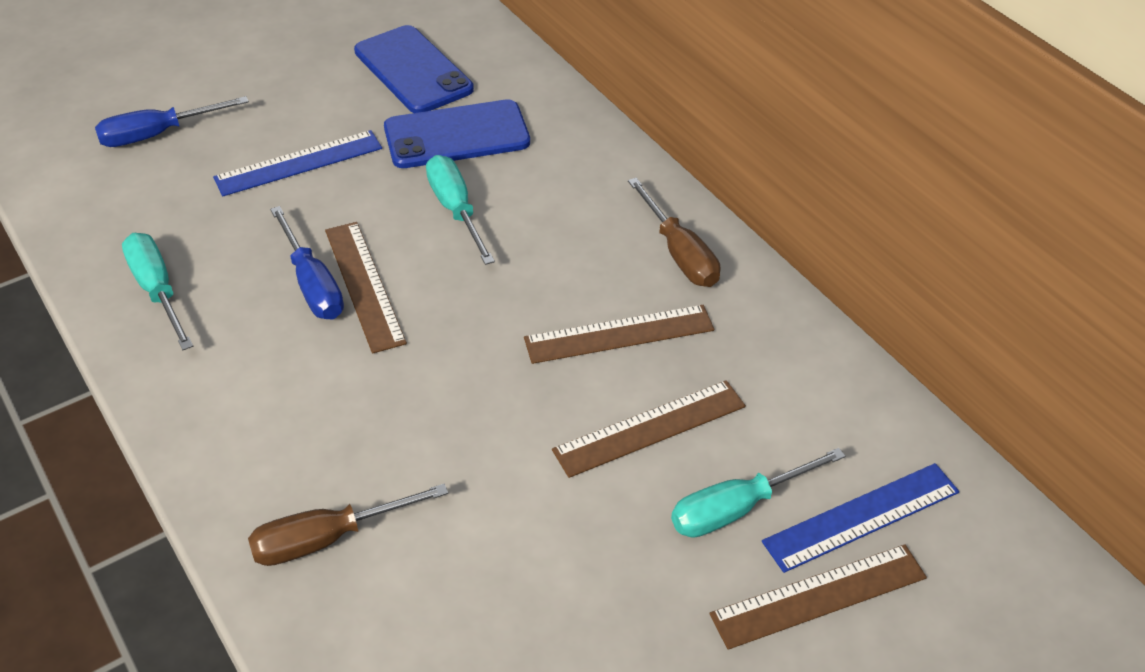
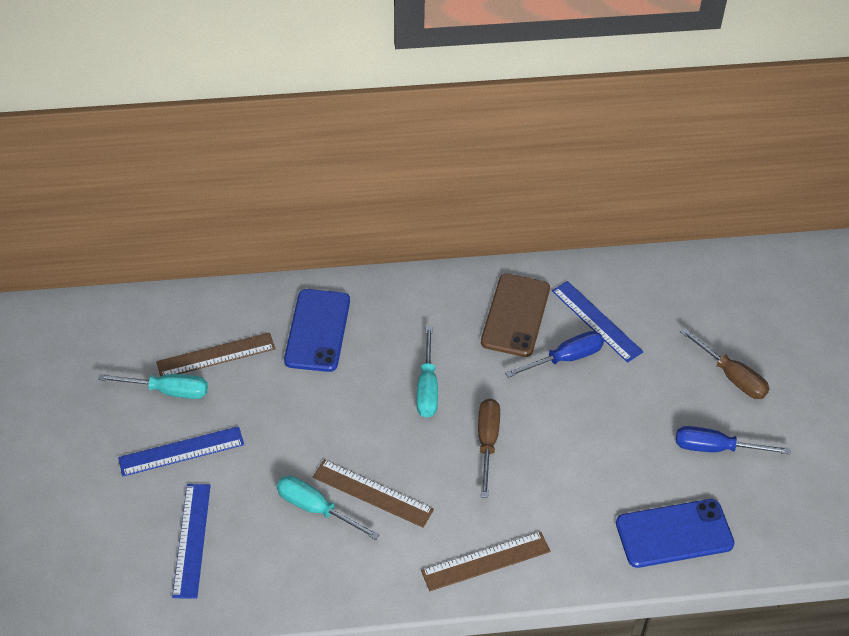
blue ruler: [213,130,382,196] [762,463,959,573] = 2 -> [118,426,244,476] [172,484,211,599] [552,281,643,363] = 3
brown phone: none = 0 -> [481,273,550,357] = 1
brown ruler: [325,222,407,354] [524,305,714,364] [552,380,746,478] [709,544,927,650] = 4 -> [156,332,275,377] [313,460,434,528] [421,532,550,591] = 3

